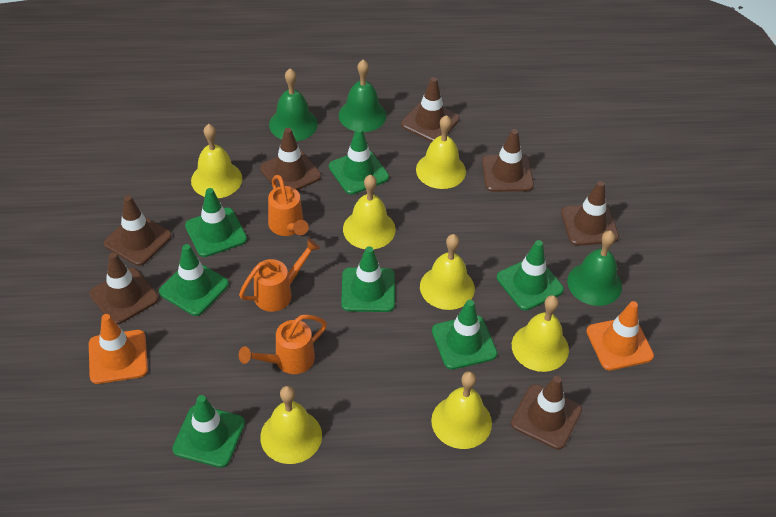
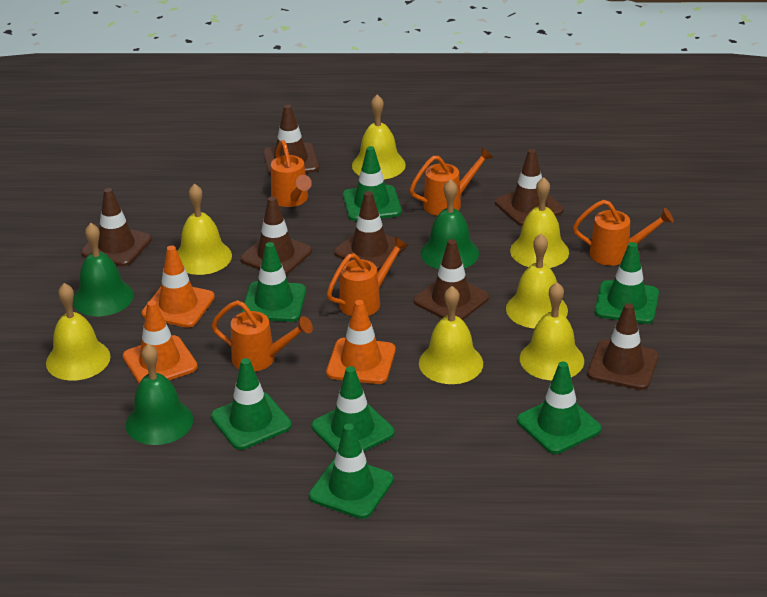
orange traffic cone: [89,314,148,384] [586,301,654,371] = 2 -> [123,300,198,383] [142,245,215,328] [326,300,395,384] = 3
orange watering can: [239,238,320,312] [239,315,327,374] [268,175,309,236] = 3 -> [211,300,313,372] [271,140,312,207] [327,236,409,316] [410,147,494,216] [573,200,674,266] = 5

